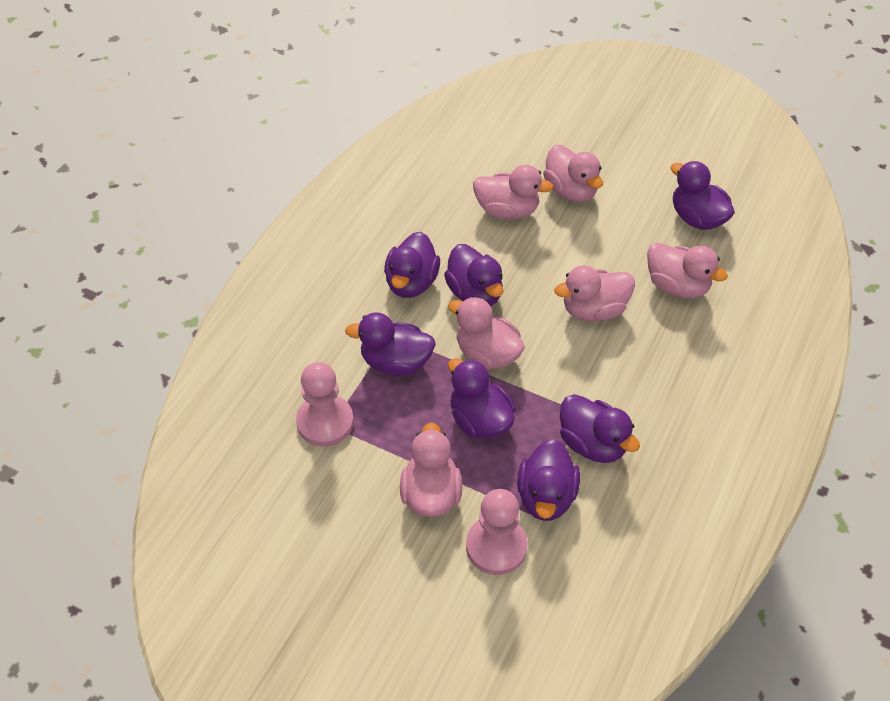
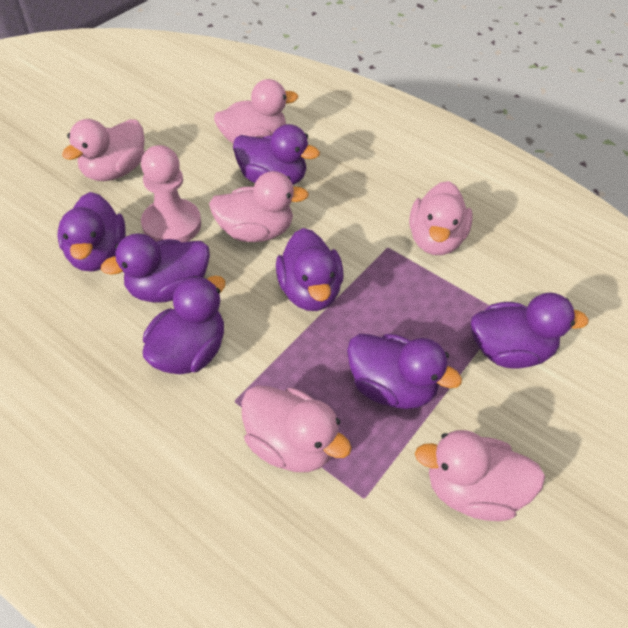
pink pawn: [296,362,354,447] [466,489,528,575] = 2 -> [141,145,201,243] = 1

